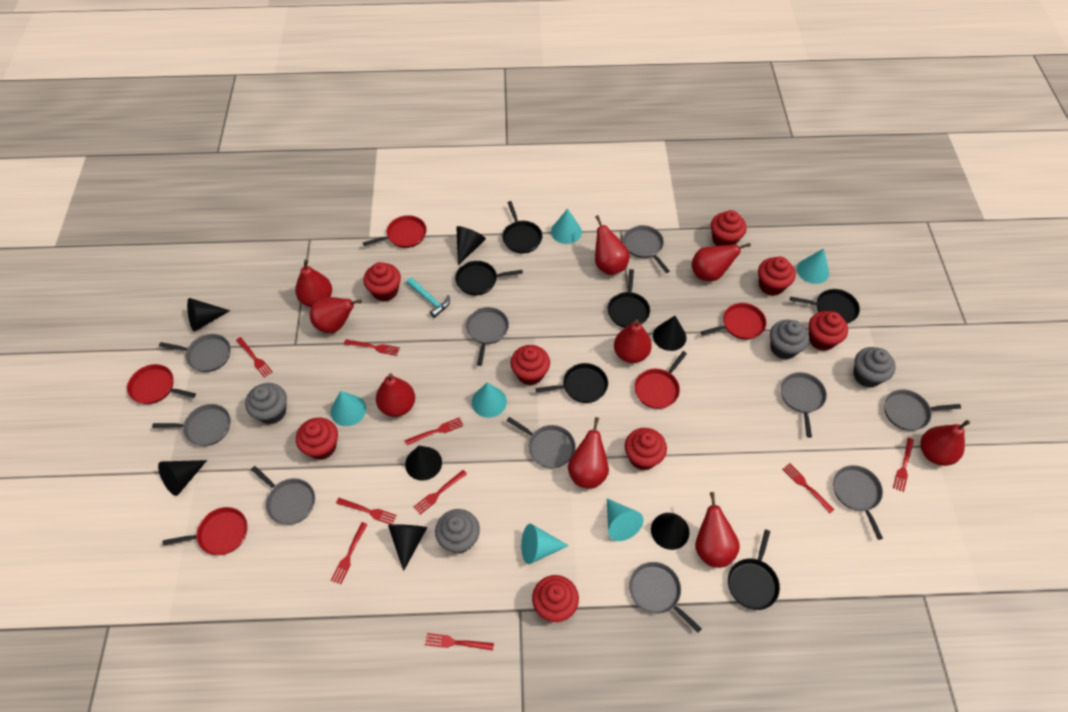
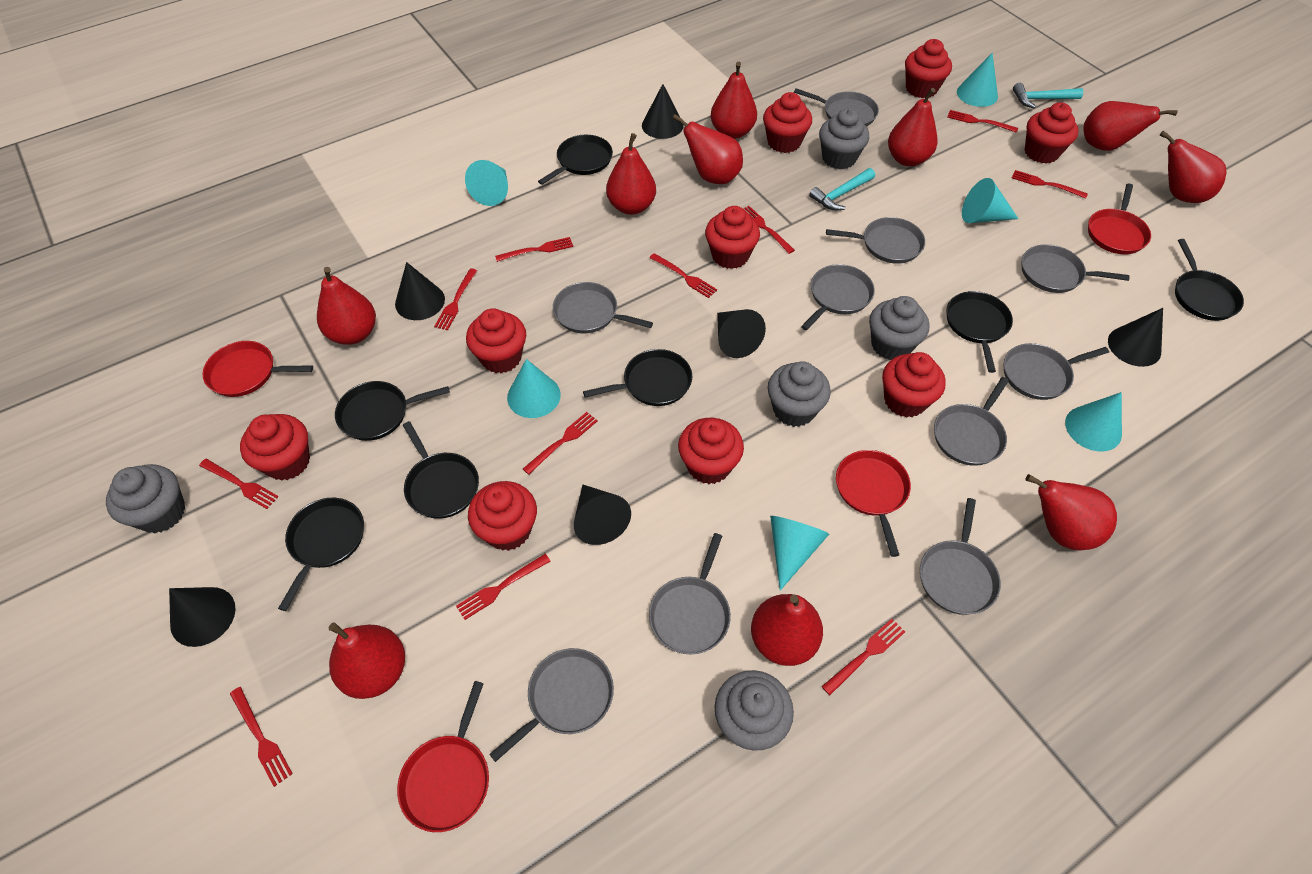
black cone: [158,460,207,496] [187,298,230,331] [388,524,427,571] [405,446,442,481] [456,226,486,265] [651,513,689,550] [653,316,686,351] = 7 -> [169,587,236,647] [395,262,445,320] [574,484,631,545] [642,84,683,139] [717,309,766,358] [1108,308,1163,367] = 6
black pan: [455,261,523,295] [502,201,542,253] [535,363,608,403] [607,269,650,328] [728,529,780,610] [790,289,860,324] = 6 -> [278,498,364,611] [335,381,450,441] [403,421,479,519] [538,135,613,185] [583,349,692,406] [946,291,1013,373] [1175,239,1244,321] = 7
grey cupcake: [245,383,287,424] [435,509,480,553] [770,320,809,360] [853,347,896,388] = 4 -> [106,464,185,533] [714,670,794,751] [768,361,831,427] [819,108,869,169] [869,296,929,360] = 5
red cupcake: [296,417,338,460] [363,262,401,301] [510,345,550,385] [532,575,579,622] [625,428,667,470] [711,210,747,246] [758,257,796,296] [809,311,848,351] = 8 -> [240,414,310,481] [466,308,526,373] [468,481,537,551] [678,418,744,484] [705,206,760,269] [763,92,812,153] [882,352,946,418] [905,39,952,98] [1025,102,1079,164] = 9
red fork: [236,337,273,378] [330,522,368,585] [336,498,397,525] [344,339,400,356] [405,417,463,445] [414,470,467,514] [425,633,494,651] [783,463,834,513] [893,438,914,492] = 9 -> [199,459,279,509] [230,687,293,787] [434,268,477,330] [456,554,551,620] [495,237,573,262] [523,412,598,475] [649,253,717,298] [744,206,795,254] [822,619,905,695] [947,110,1018,133] [1012,170,1088,199] = 11
red pan: [127,364,196,404] [163,507,247,555] [363,215,427,248] [634,351,687,409] [701,303,766,340] = 5 -> [203,341,313,397] [397,681,489,832] [836,450,911,557] [1088,183,1151,254] = 4
red pear: [295,259,332,307] [310,297,362,333] [376,373,415,417] [568,417,609,489] [595,215,630,275] [614,320,652,363] [691,243,751,281] [695,492,740,568] [920,420,970,466] = 9 -> [317,267,376,345] [328,622,405,699] [606,133,656,215] [673,114,743,184] [711,61,757,139] [751,594,823,666] [888,88,938,166] [1026,474,1117,550] [1084,101,1178,151] [1159,131,1227,203] = 10
turquoise hammer: [406,277,450,318] = 1 -> [809,168,875,210] [1013,83,1083,108] = 2

